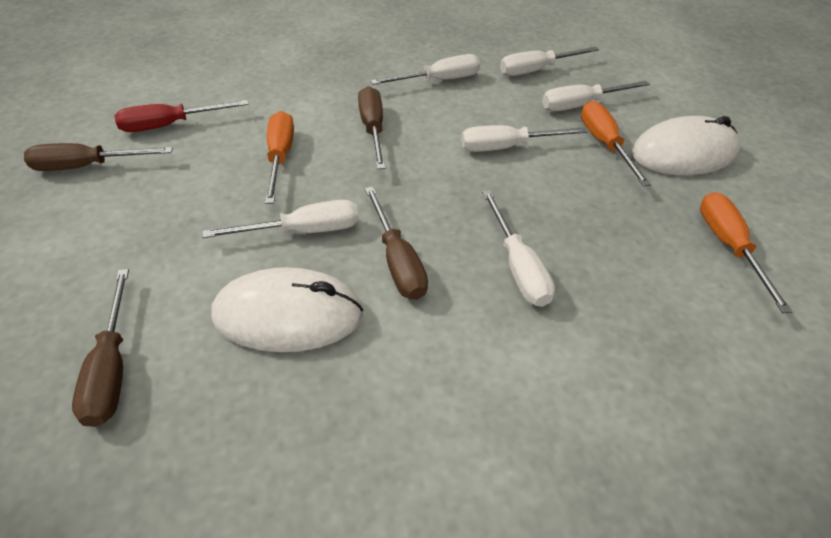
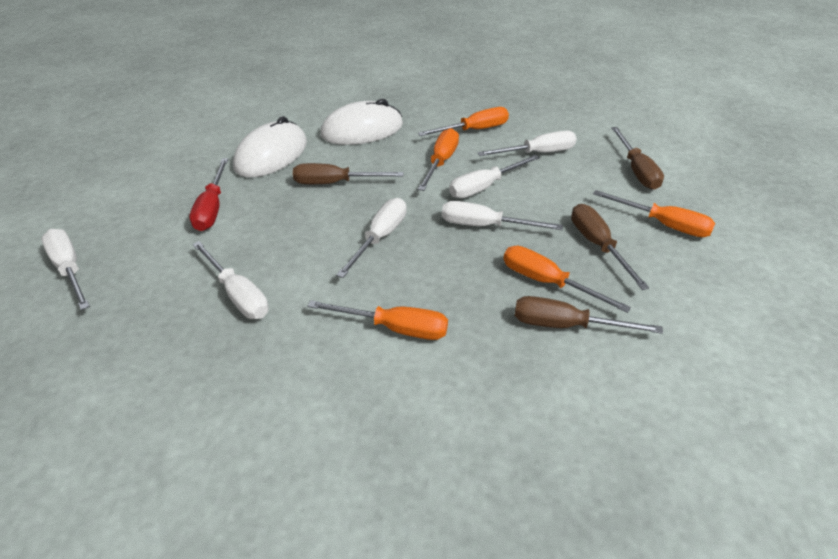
orange screwdriver: [265,111,294,204] [581,101,651,187] [700,192,792,313] = 3 -> [308,300,448,340] [418,107,509,136] [418,128,459,191] [503,246,631,313] [593,190,715,237] = 5

